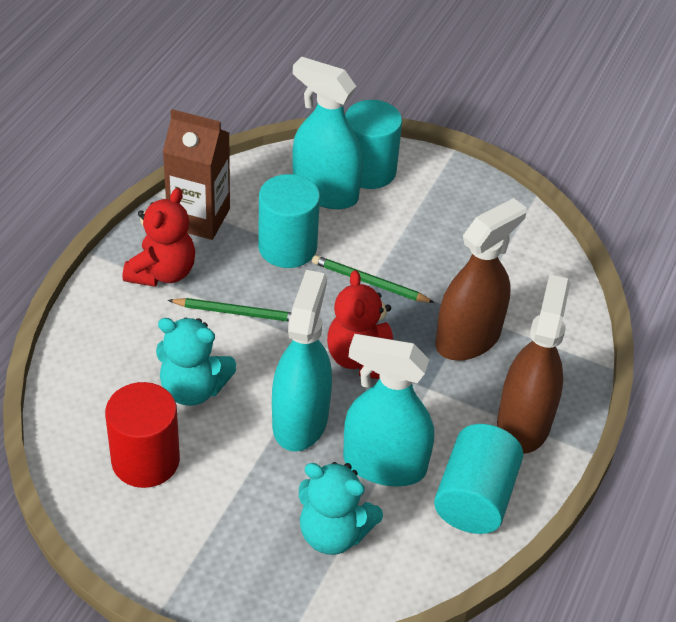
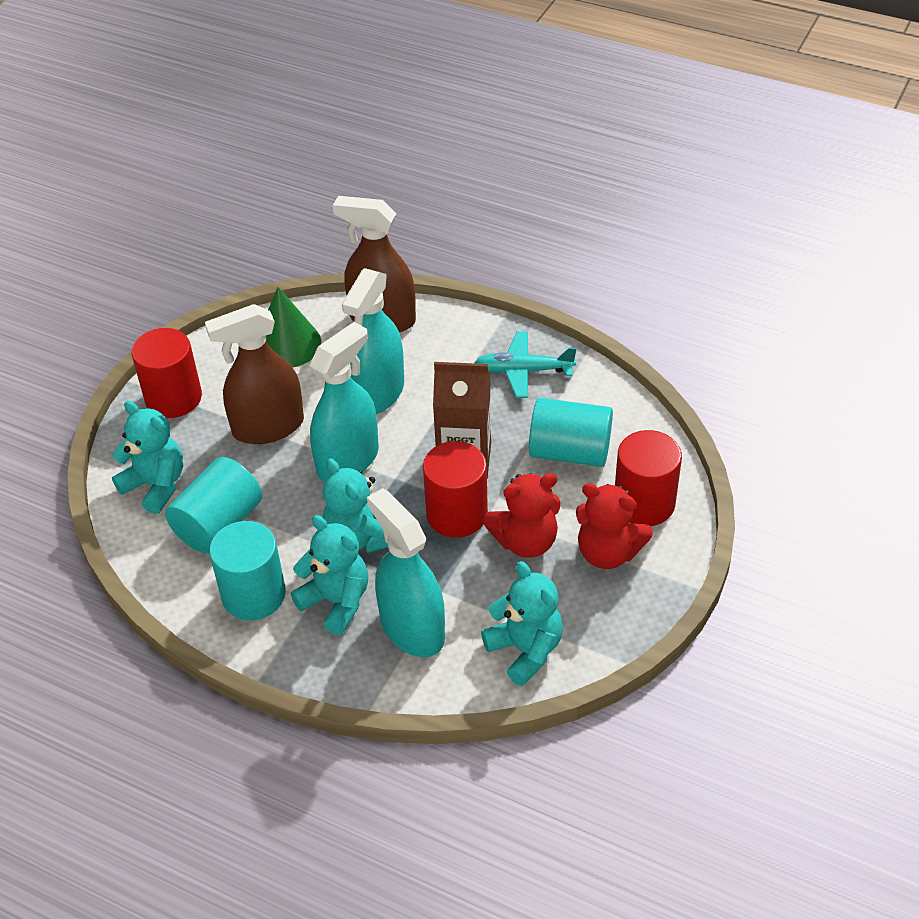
green cone: none = 0 -> [266,287,321,368] = 1
green pencil: [168,298,292,322] [312,255,435,303] = 2 -> none = 0
red cylinder: [105,382,180,488] = 1 -> [131,328,202,418] [423,441,488,538] [615,430,682,526] = 3
turquoise plane: none = 0 -> [475,332,577,398] = 1
turquoise teddy bear: [156,318,236,406] [299,462,383,555] = 2 -> [112,401,183,514] [291,515,368,635] [323,458,388,553] [481,561,563,686] = 4

